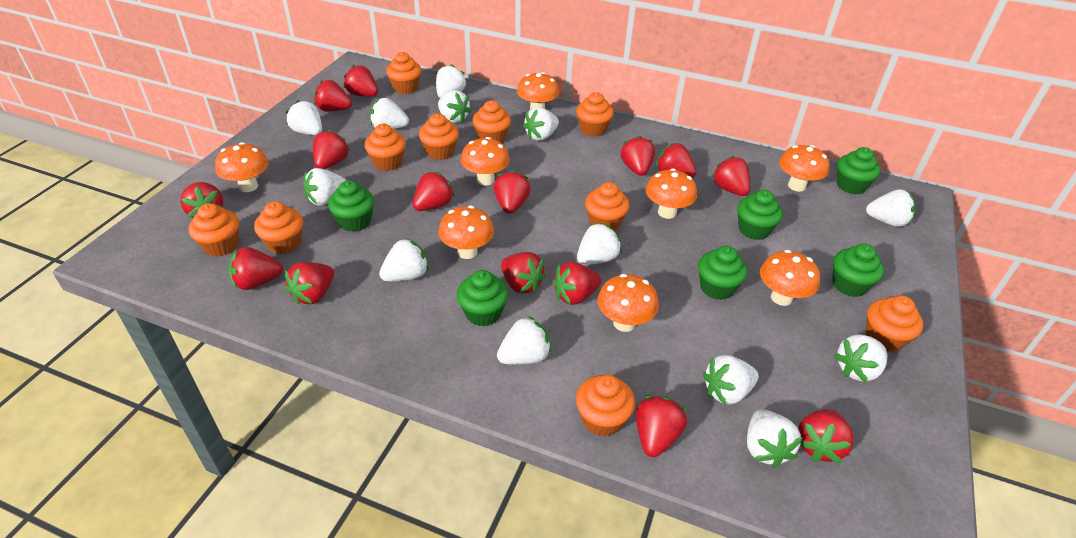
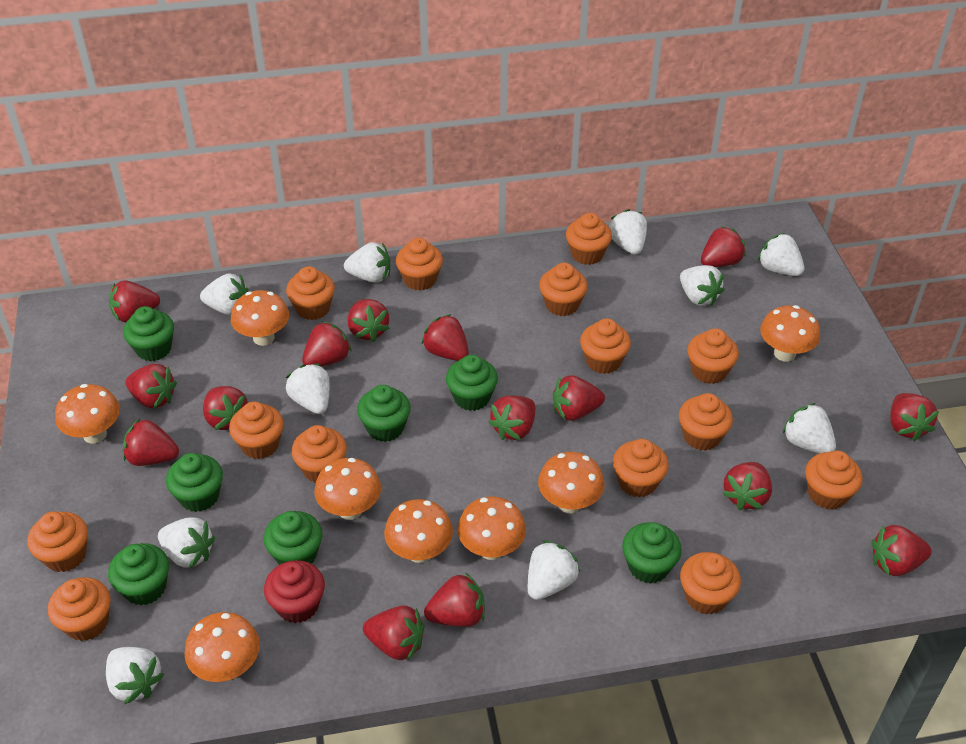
green cupcake: [328,180,375,232] [457,270,509,327] [698,246,748,300] [737,189,783,240] [833,243,884,297] [837,147,881,195] = 6 -> [108,543,169,605] [123,306,174,361] [166,453,223,512] [264,511,322,565] [357,385,411,442] [446,355,498,411] [622,522,682,583] = 7
orange cupcake: [189,203,239,257] [254,201,303,254] [365,124,406,171] [386,52,422,94] [419,113,459,160] [472,100,511,143] [576,92,614,137] [576,375,635,437] [585,182,630,231] [866,295,923,352] = 10 -> [28,512,88,572] [48,577,111,641] [229,402,284,459] [286,266,335,320] [292,425,347,483] [396,238,443,291] [539,263,588,316] [566,213,612,265] [580,319,631,374] [613,439,668,497] [679,393,733,451] [680,552,741,614] [687,328,739,384] [805,451,863,510] = 14
red cupcake: none = 0 -> [264,560,325,623] = 1
white strawberry: [286,100,322,135] [303,168,347,206] [370,98,409,129] [379,238,429,281] [436,64,466,98] [438,90,472,123] [497,316,552,365] [523,107,559,141] [577,223,622,265] [703,355,759,405] [747,409,803,468] [834,335,887,382] [866,189,916,227] = 13 -> [106,647,164,704] [158,517,215,569] [200,273,249,315] [286,364,330,414] [344,242,390,283] [528,540,580,600] [609,209,647,255] [680,265,724,306] [758,233,805,276] [782,403,836,453] = 10

